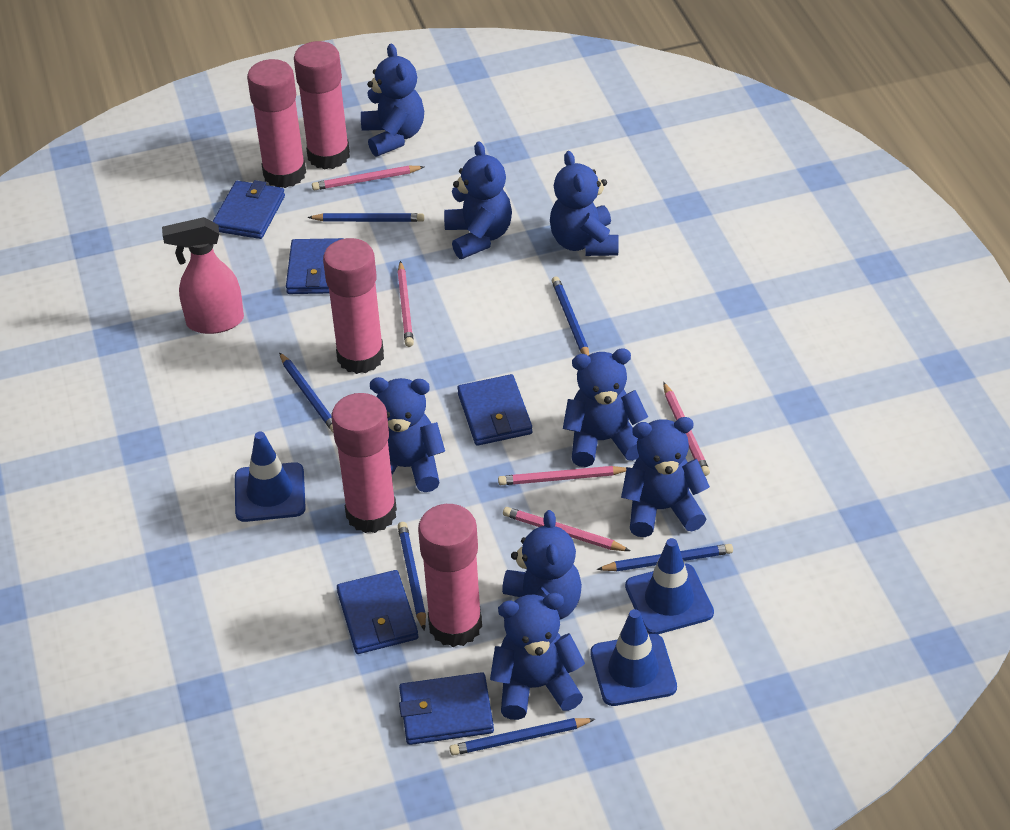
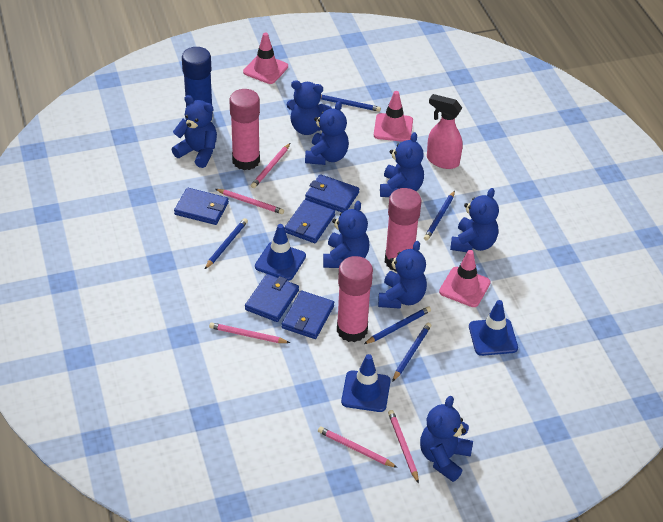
blue glue stick: none = 0 -> [182,47,213,122] = 1
blue pencil: [279,352,333,432] [307,213,424,222] [398,522,426,631] [449,718,595,756] [552,277,589,355] [597,544,733,571] = 6 -> [205,218,248,269] [321,95,381,112] [364,306,431,344] [392,323,431,382] [424,191,455,241] = 5
pink glue stick: [247,59,306,188] [294,41,350,169] [323,238,384,374] [332,393,397,533] [418,504,482,647] = 5 -> [229,89,260,170] [337,256,373,342] [385,188,422,272] = 3
pink traffic cone: none = 0 -> [243,32,288,84] [374,91,413,142] [439,250,491,307] = 3

